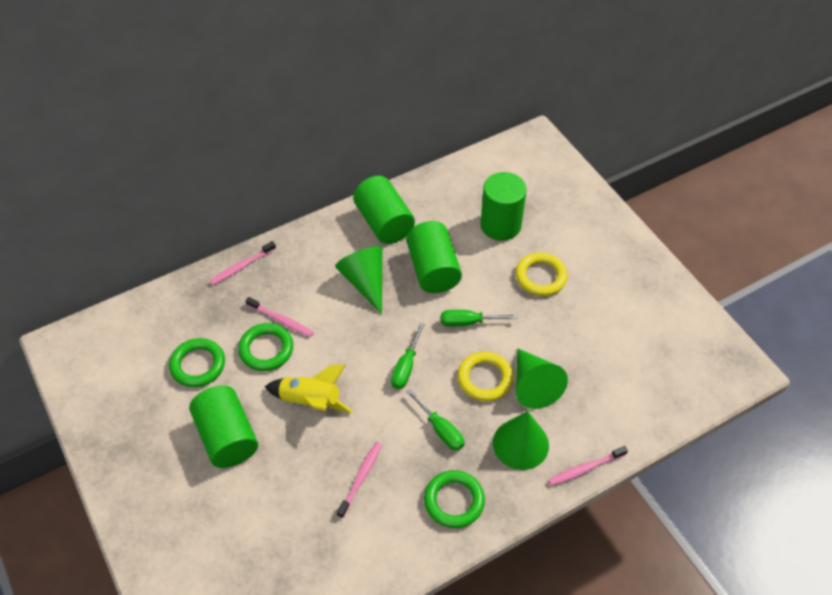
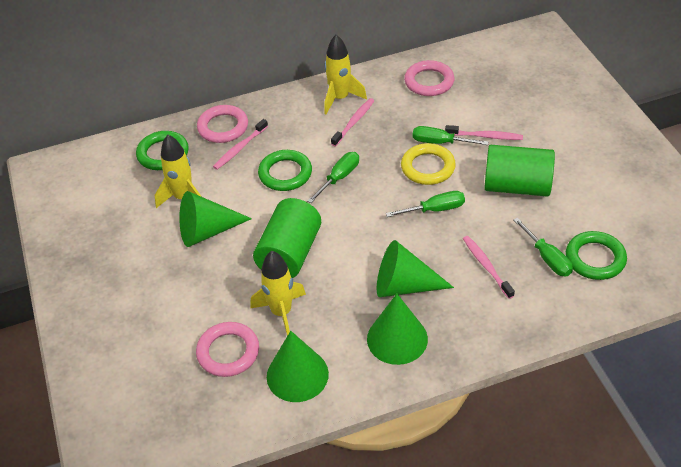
green cone: [335,246,382,314] [493,411,549,470] [516,349,568,409] = 3 -> [179,191,252,247] [267,331,329,402] [367,294,428,365] [377,240,454,297] = 4
green cylinder: [189,385,258,468] [353,176,415,244] [406,221,462,293] [480,172,527,241] = 4 -> [253,198,321,278] [484,145,555,197] = 2
green screwdriver: [391,322,425,389] [406,389,465,451] [441,310,518,327] = 3 -> [307,152,359,203] [386,191,465,217] [413,126,489,145] [513,218,573,277] = 4
pink ring: none = 0 -> [196,322,259,377] [197,105,248,143] [404,60,454,96] = 3
yellow ring: [457,351,514,401] [516,252,568,296] = 2 -> [401,143,456,185] = 1
yellow rocket: [265,365,353,413] = 1 -> [155,135,202,208] [251,251,306,336] [324,35,367,114] = 3

